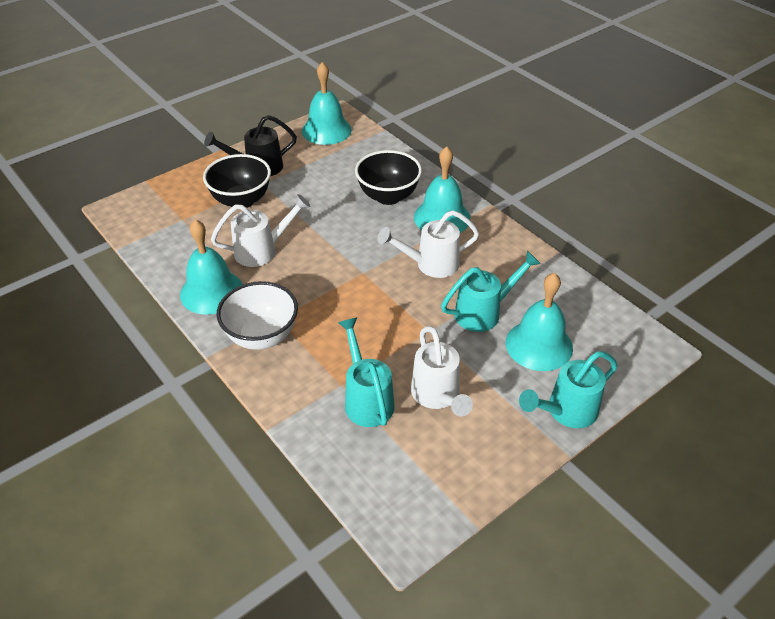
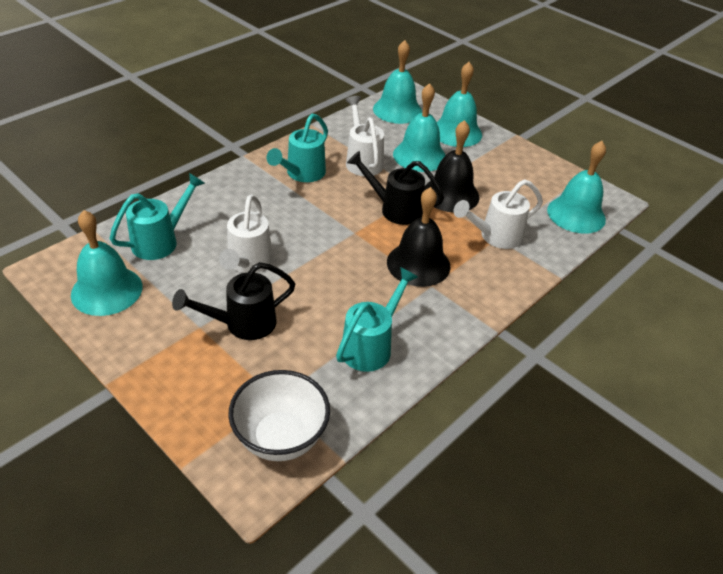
black bell: none = 0 -> [387,187,450,287] [424,120,479,213] = 2
black bowl: [203,154,271,208] [355,150,422,205] = 2 -> none = 0
black watering can: [204,115,297,176] = 1 -> [172,262,295,340] [347,151,444,225] = 2
turquoise bell: [180,219,243,315] [302,62,352,145] [414,146,471,233] [506,273,573,371] = 4 -> [71,210,142,316] [373,40,422,124] [393,83,446,172] [437,62,482,147] [547,141,606,234] = 5

